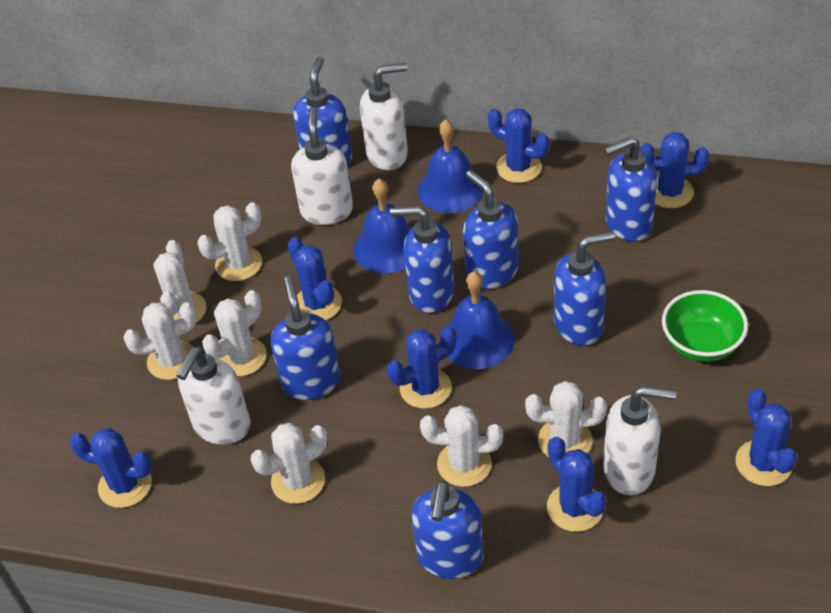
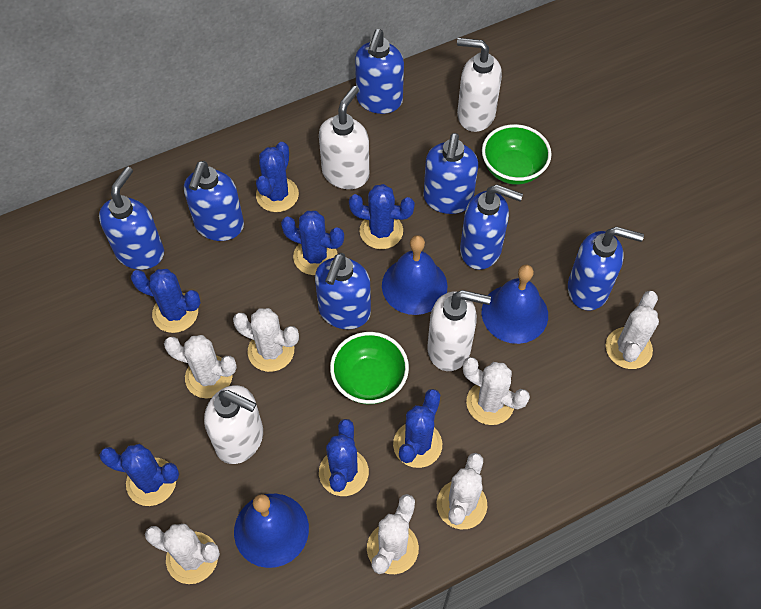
green bowl: [662,290,748,362] = 1 -> [330,332,409,404] [482,124,552,185] = 2

